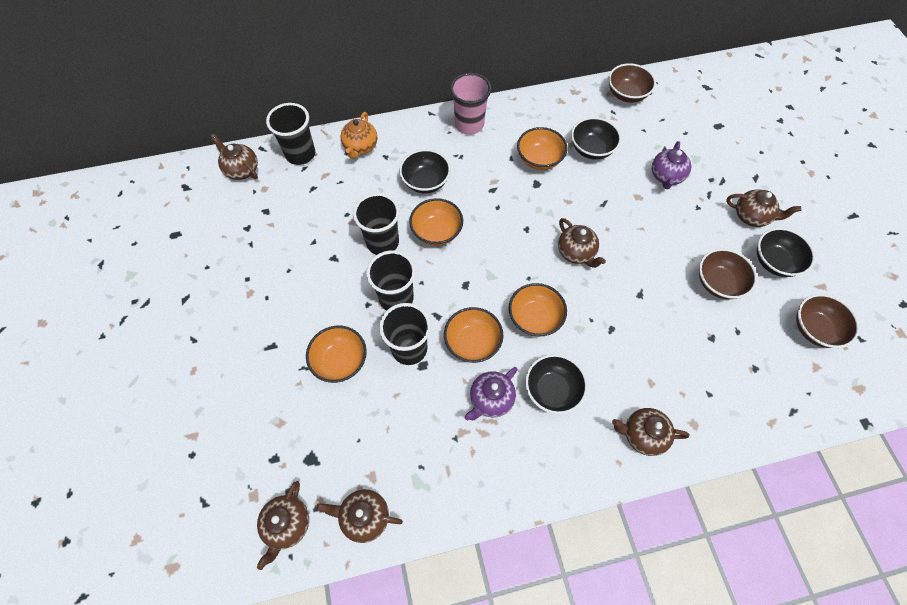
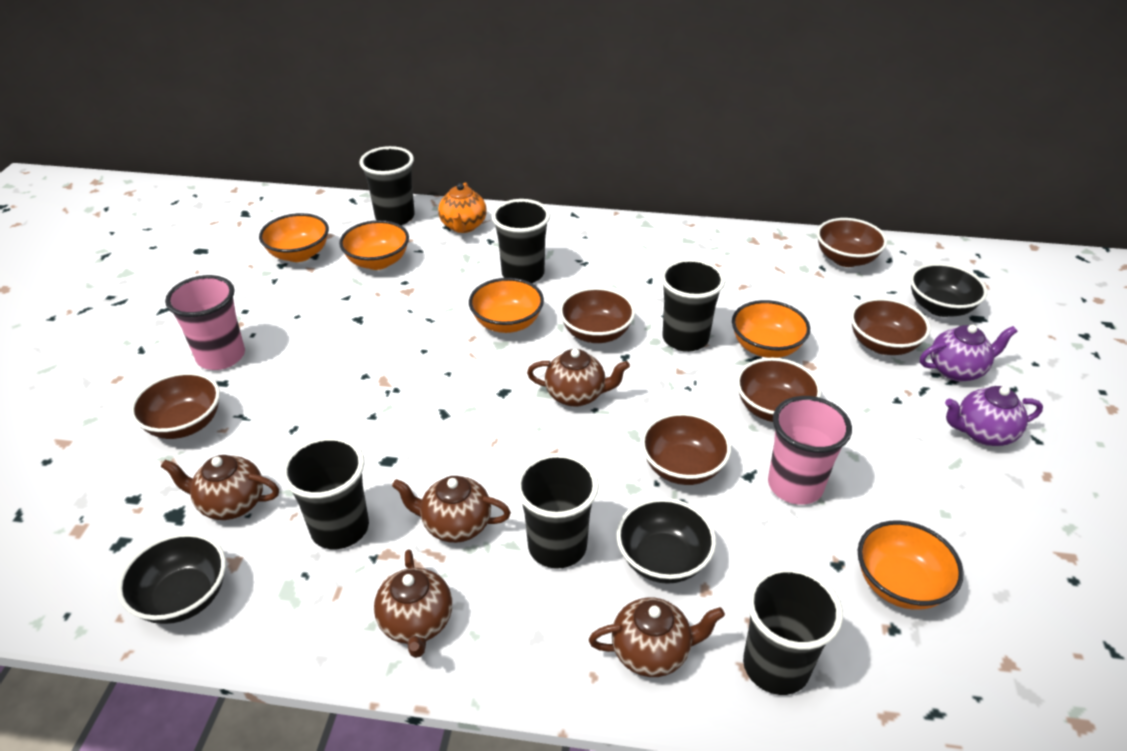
black bowl: [399,149,451,193] [525,354,588,414] [571,117,621,160] [757,228,815,277] = 4 -> [117,533,226,624] [616,498,716,584] [910,263,987,317] = 3
black cup: [266,103,315,165] [353,193,400,255] [366,250,416,311] [379,303,431,365] = 4 -> [281,436,369,549] [359,146,415,225] [491,199,550,283] [515,453,599,569] [661,258,725,352] [743,567,843,695] = 6
brown bowl: [609,63,656,103] [699,248,757,299] [796,294,860,348] = 3 -> [130,372,220,439] [559,287,635,343] [641,412,731,485] [736,358,821,422] [817,218,887,267] [850,298,930,355] = 6
brown teapot: [210,134,258,180] [257,481,309,570] [316,489,403,543] [558,218,606,268] [612,408,690,456] [726,189,801,227] = 6 -> [160,455,279,520] [374,550,452,658] [392,476,511,543] [527,349,630,407] [589,598,725,677] = 5
pink cup: [450,73,491,135] = 1 -> [165,275,245,370] [768,396,852,505] = 2

